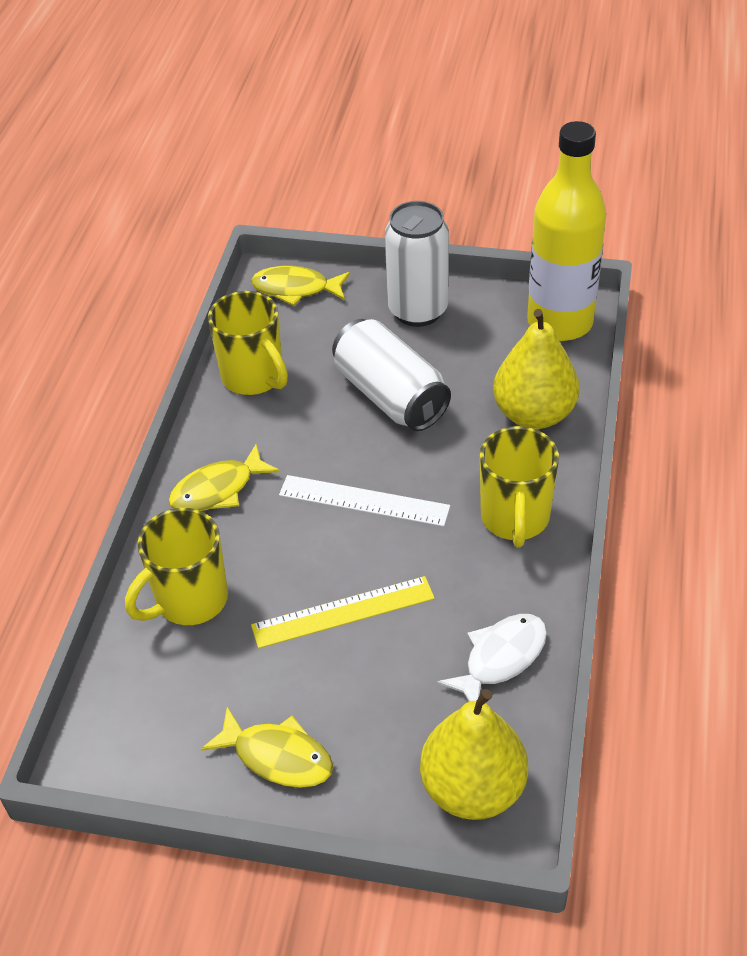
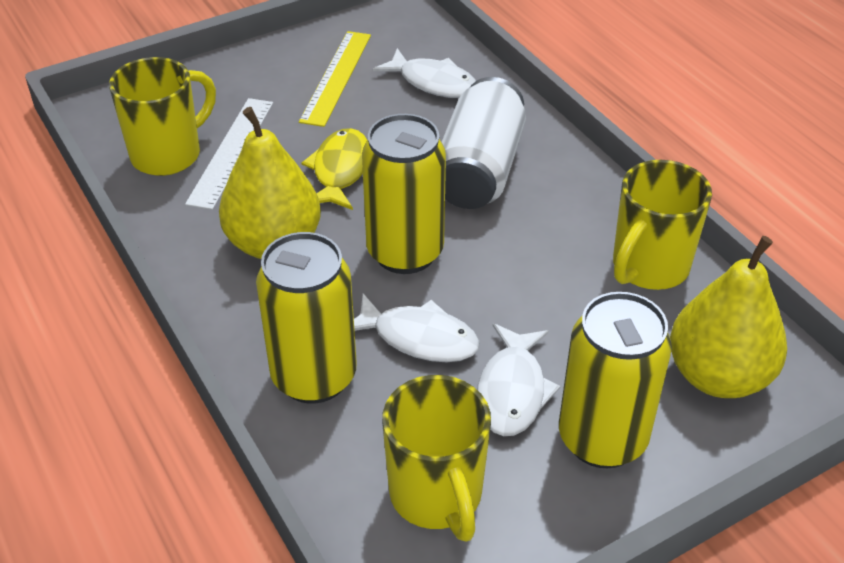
white can: [332,319,451,431] [385,201,449,327] = 2 -> [441,77,526,209] = 1
white fish: [437,614,547,702] = 1 -> [354,294,480,362] [373,48,476,98] [477,323,560,436] = 3
yellow bottle: [527,121,606,341] = 1 -> none = 0
yellow can: none = 0 -> [256,232,357,404] [362,114,446,274] [559,292,672,468] = 3
yellow fish: [169,444,280,511] [201,707,333,788] [251,266,350,306] = 3 -> [301,128,367,210] = 1

